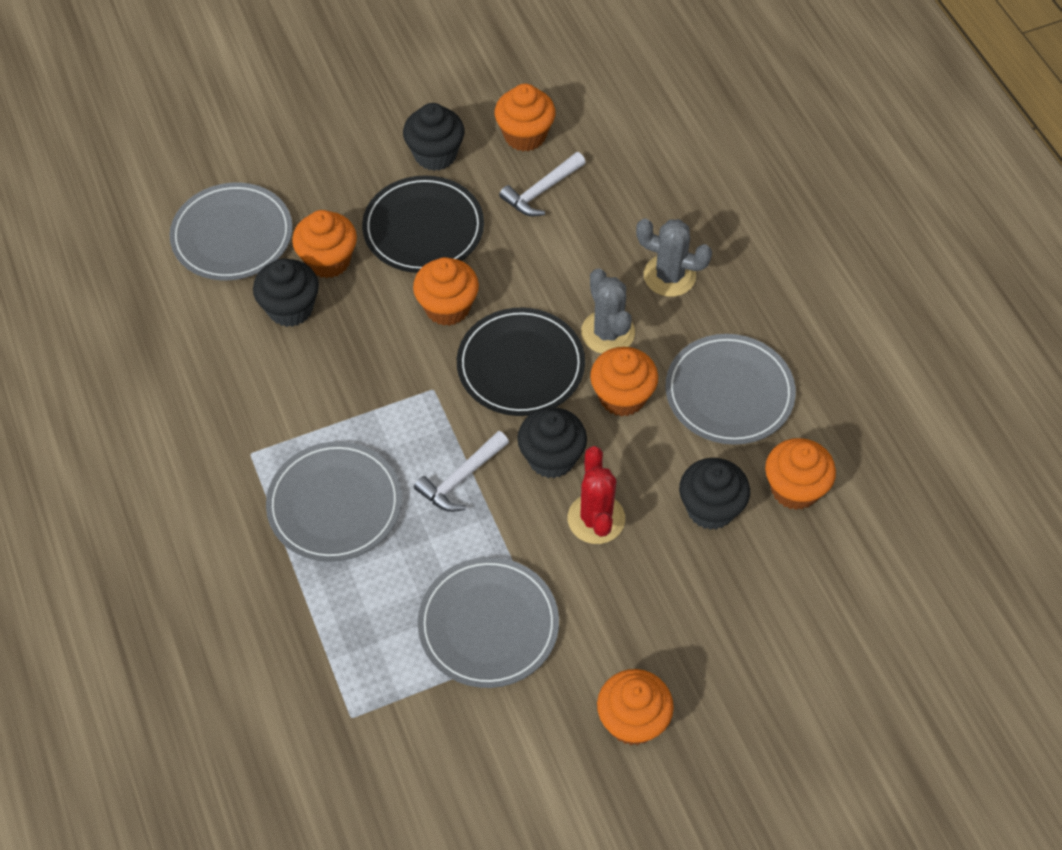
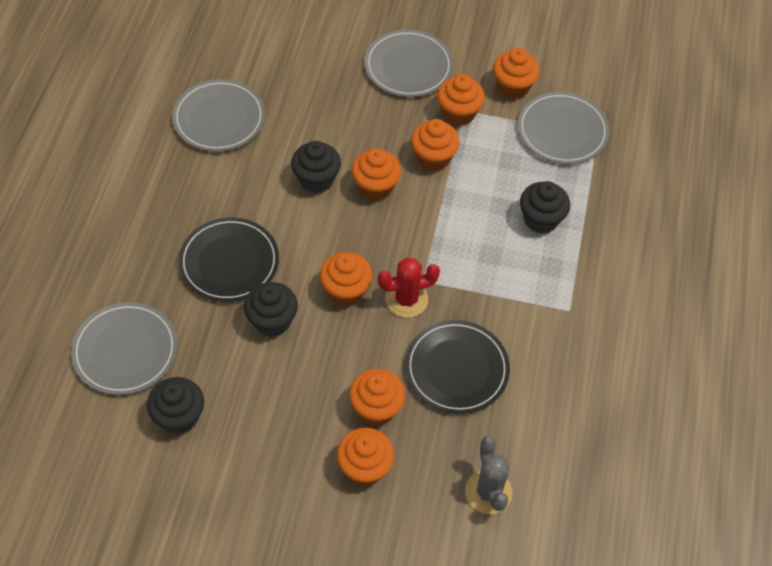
grey cactus: [581,268,635,354] [636,219,712,297] = 2 -> [465,436,513,514] = 1
orange cupcake: [292,210,357,278] [413,257,479,326] [495,84,555,151] [590,347,658,417] [597,669,674,745] [765,438,836,510] = 6 -> [320,252,372,306] [337,428,394,486] [349,369,405,426] [351,148,401,201] [411,119,460,171] [437,74,485,126] [493,48,540,100] = 7
white hammer: [414,431,509,512] [499,152,586,216] = 2 -> none = 0

